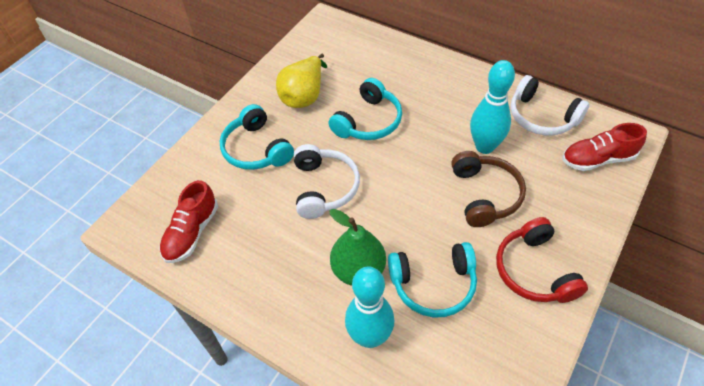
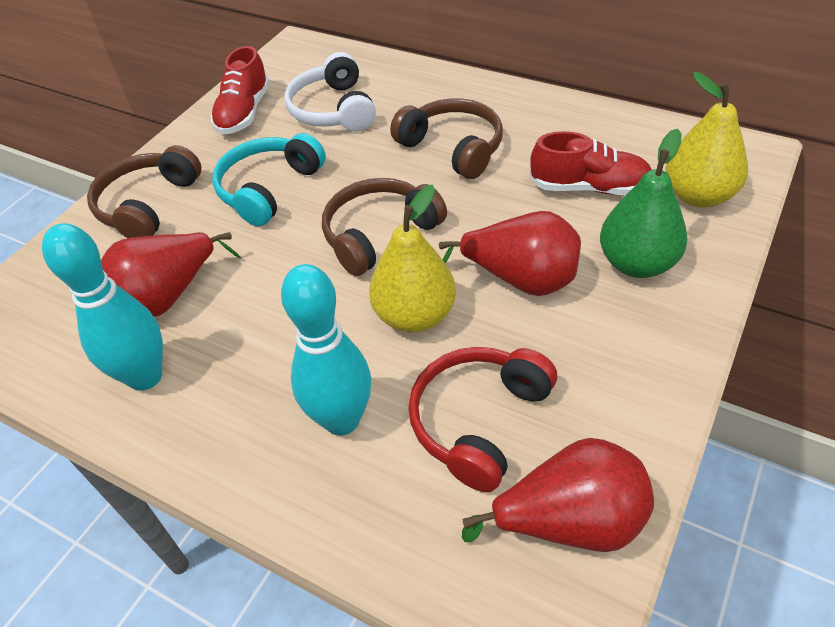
brown headphones: [451,151,526,227] = 1 -> [87,145,201,238] [322,178,447,276] [390,98,503,179] = 3
red pear: none = 0 -> [101,232,241,317] [439,211,581,296] [462,438,654,552] = 3
turquoise headphones: [220,104,294,170] [328,78,402,140] [388,242,477,318] = 3 -> [212,133,326,226] = 1
white headphones: [294,144,360,219] [510,75,589,136] = 2 -> [285,52,376,131] = 1
yellow pear: [276,54,327,108] = 1 -> [369,185,456,333] [666,72,748,208] = 2

